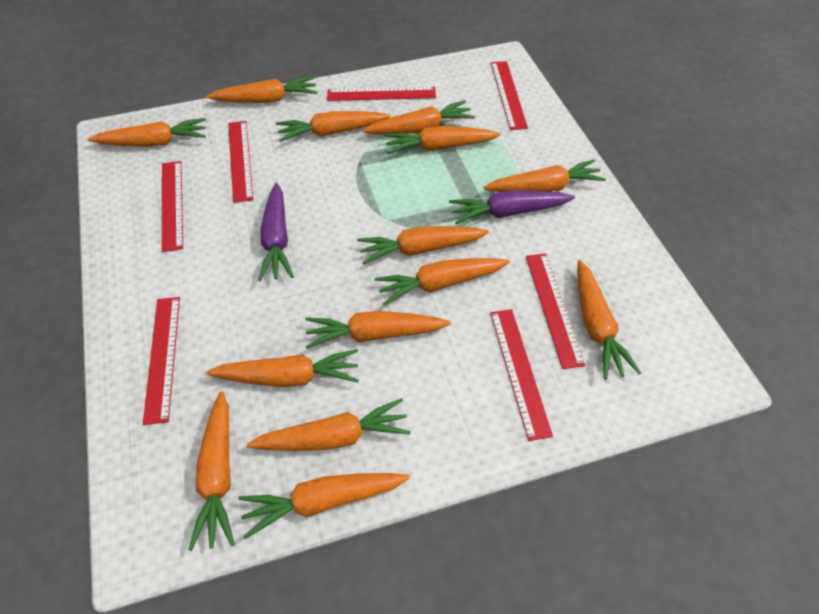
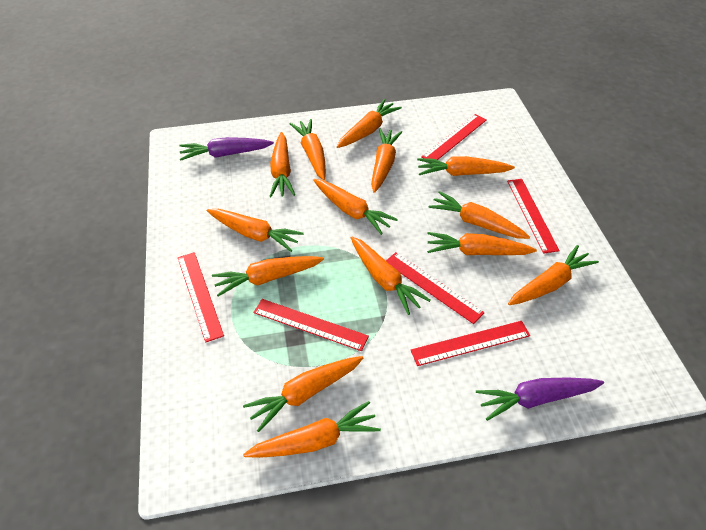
red ruler: [143,297,180,425] [162,161,183,252] [228,121,253,203] [327,87,436,101] [490,309,553,441] [491,61,528,130] [526,254,585,369] = 7 -> [178,252,224,342] [253,299,369,351] [386,252,485,324] [411,321,530,366] [421,114,486,160] [507,179,560,254] = 6

